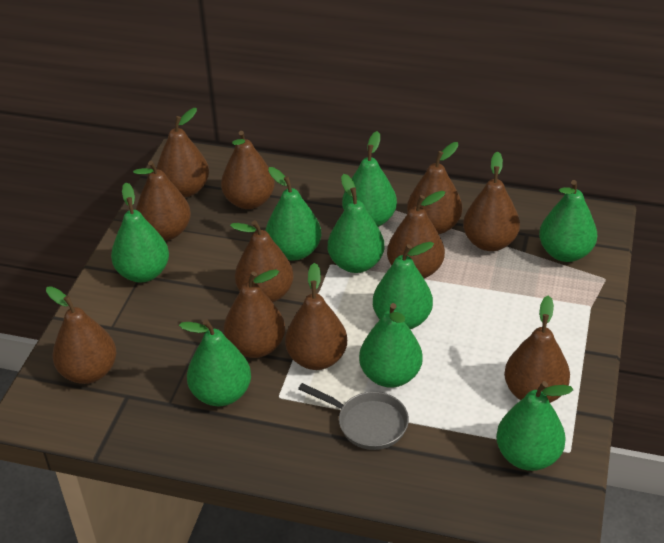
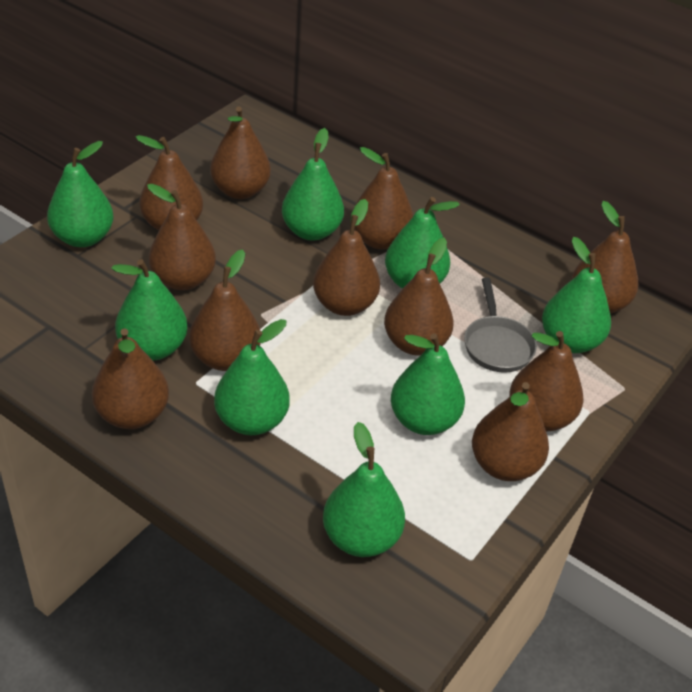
green pear: [111,182,169,283] [179,319,251,406] [265,167,321,260] [328,174,384,273] [342,131,397,227] [359,303,423,388] [373,242,434,329] [496,381,573,471] [539,180,597,262] = 9 -> [47,141,114,247] [111,259,188,360] [214,319,290,435] [282,128,344,241] [323,422,405,557] [385,197,460,289] [391,333,465,435] [542,237,611,353] = 8

